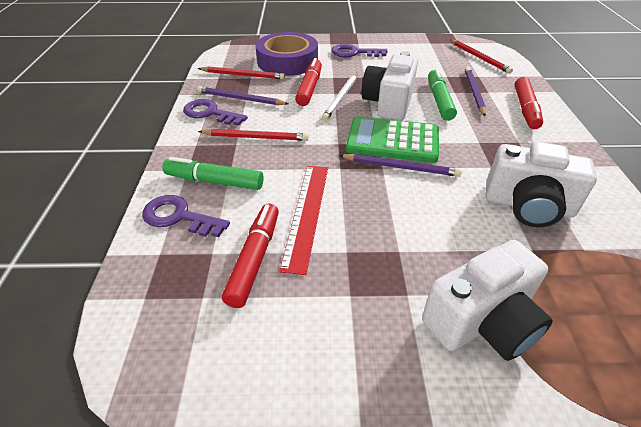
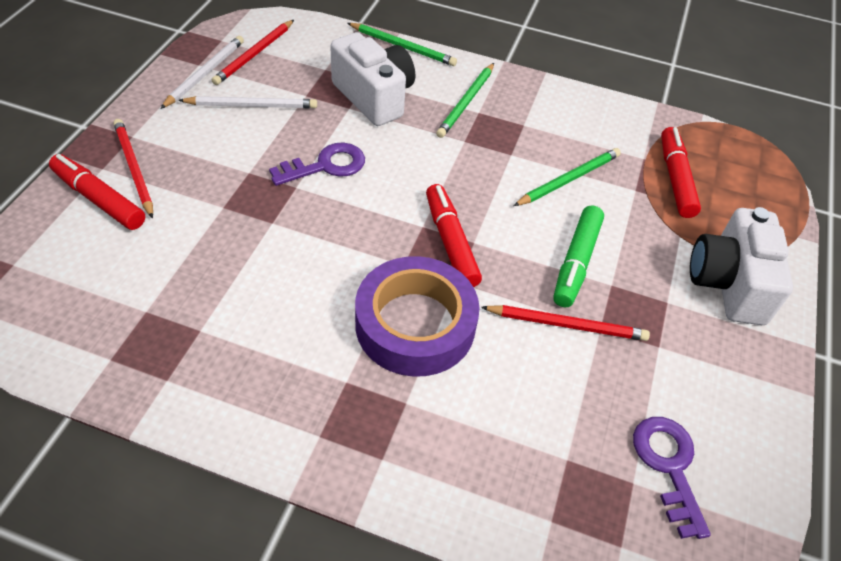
green calculator: [346,116,439,163] = 1 -> none = 0
green marker: [162,157,264,190] [428,68,457,121] = 2 -> [553,205,604,307] = 1
green pencil: none = 0 -> [348,23,457,66] [436,63,494,138] [514,148,621,206] = 3
purple key: [142,195,230,237] [183,99,248,126] [331,44,387,57] = 3 -> [269,143,365,186] [633,417,711,539] = 2
purple pencil: [197,86,288,105] [339,154,462,177] [465,67,486,116] = 3 -> none = 0
red ruler: [279,166,328,275] = 1 -> none = 0
white camera: [361,51,418,121] [422,240,552,361] [486,142,597,227] = 3 -> [330,32,415,126] [690,207,793,325] = 2
white pencil: [322,73,358,121] = 1 -> [160,36,244,109] [178,96,317,108] = 2

